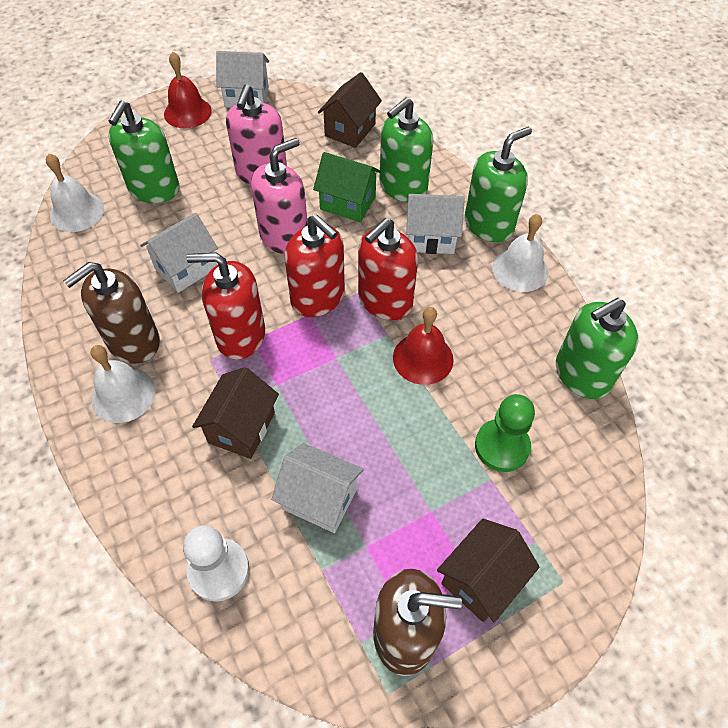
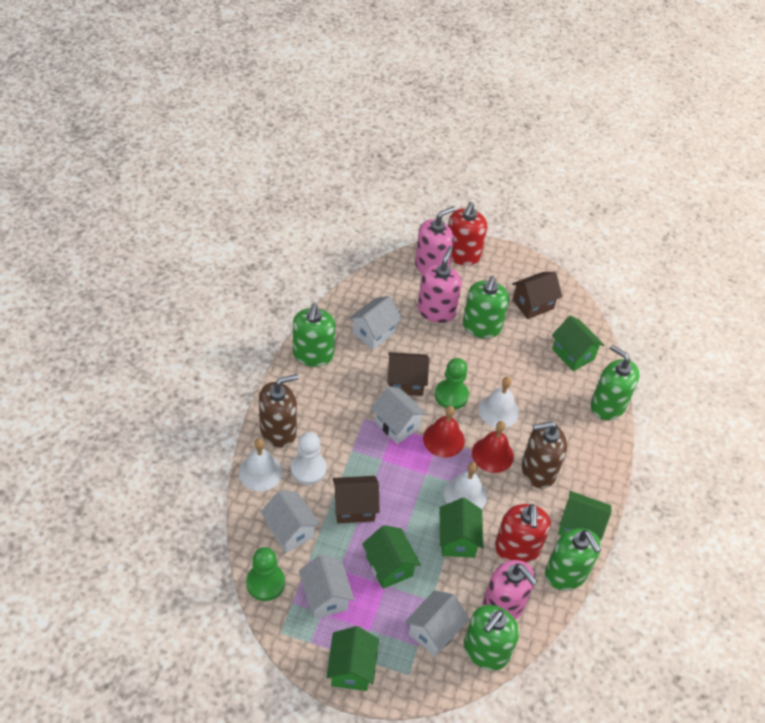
green house: [313,152,381,222] = 1 -> [326,626,379,691] [362,525,421,589] [440,498,484,558] [552,315,605,371] [558,491,612,540] = 5
green pawn: [475,394,535,472] = 1 -> [246,547,285,601] [435,358,469,409] = 2
green soap dispenser: [108,101,179,203] [379,97,433,202] [465,127,532,242] [556,298,638,399] = 4 -> [293,303,335,367] [463,276,509,339] [464,605,519,670] [545,528,601,590] [591,344,640,420] = 5
pink soap dispenser: [226,84,287,185] [251,138,308,254] = 2 -> [415,206,456,274] [417,246,462,323] [482,560,538,620] = 3
red soap dispenser: [187,253,265,360] [284,214,345,317] [358,218,418,320] = 3 -> [448,202,487,265] [495,504,551,563] = 2
white house: [140,213,218,293] [216,51,269,108] [271,443,364,533] [406,194,465,254] = 4 -> [261,491,320,553] [299,555,354,619] [349,296,402,350] [371,386,427,444] [405,590,469,657] = 5

